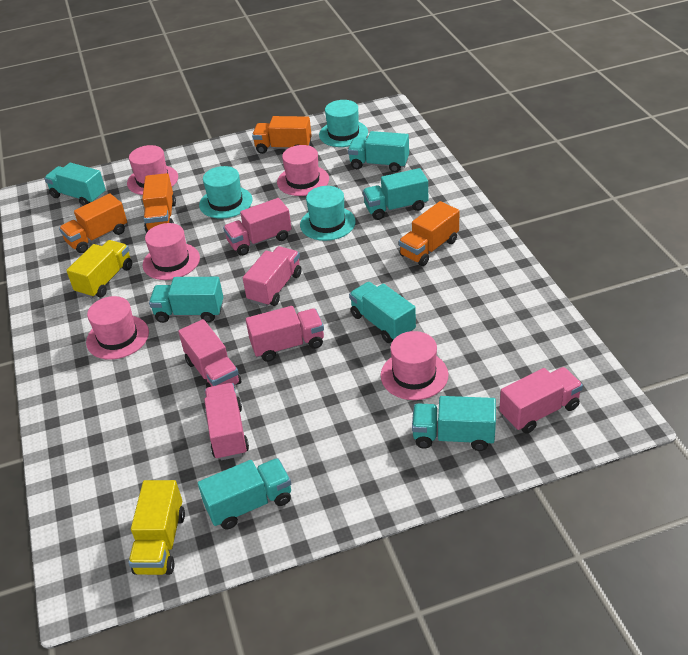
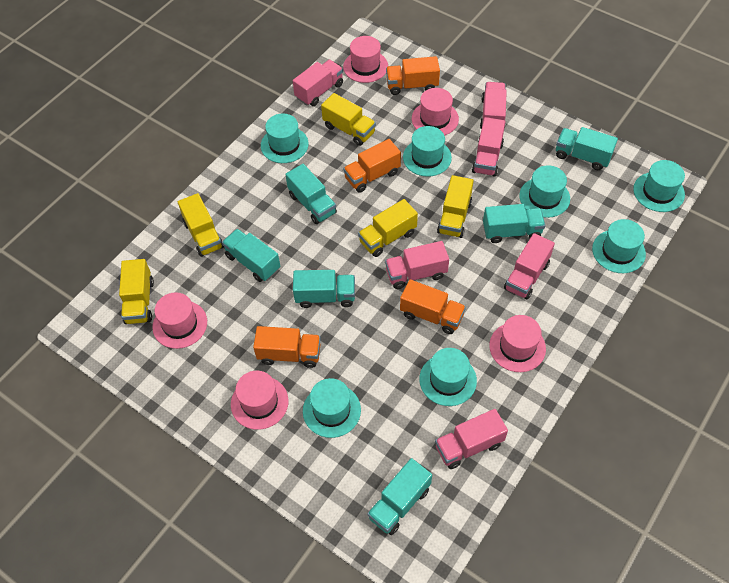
turquoise hat: [199,166,252,219] [300,186,356,241] [319,100,368,147] = 3 -> [261,114,309,163] [303,378,361,438] [403,126,452,177] [419,348,477,406] [519,165,570,218] [592,219,646,273] [633,160,685,212] = 7
turquoise truck: [44,163,106,206] [149,277,223,323] [198,458,291,529] [348,131,409,173] [349,282,416,343] [363,168,428,220] [412,396,496,451] = 7 -> [222,229,280,282] [285,164,337,224] [293,270,355,308] [367,458,432,535] [483,204,545,243] [556,127,618,170] = 6
yellow truck: [66,240,132,298] [128,480,185,575] = 2 -> [119,259,154,324] [178,193,224,257] [321,93,376,146] [358,199,418,257] [437,175,474,238] = 5

